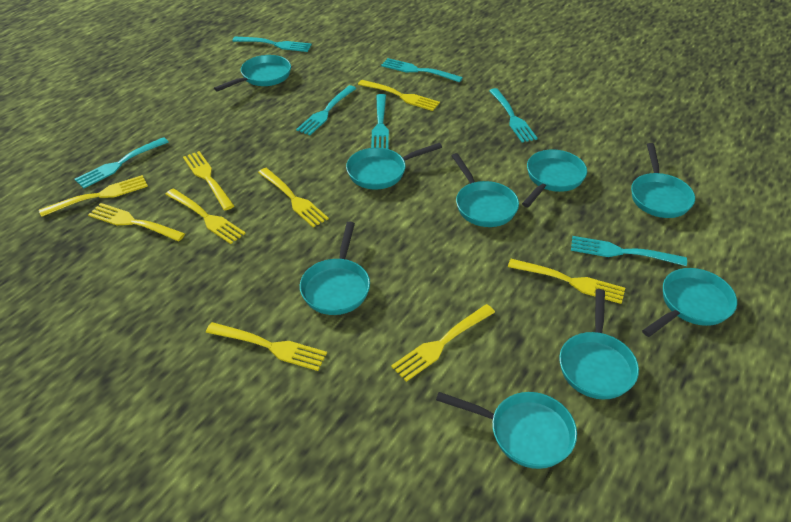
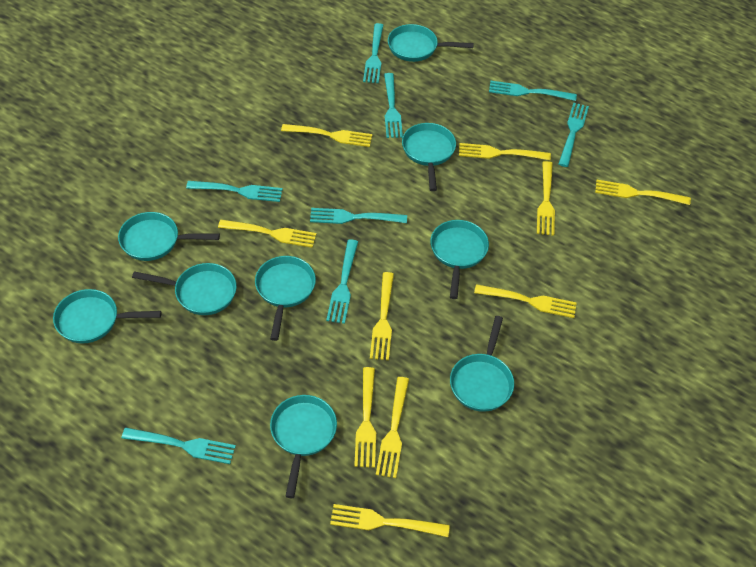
turquoise fork: [75,137,168,188] [232,37,312,52] [296,85,356,135] [371,94,389,149] [381,58,463,83] [489,88,538,142] [571,236,687,266] = 7 -> [121,428,236,464] [186,181,283,202] [310,208,407,224] [326,239,358,324] [363,23,383,83] [384,73,403,138] [489,81,577,101] [559,103,589,167] = 8
yellow fork: [39,175,148,217] [88,203,185,241] [165,188,246,244] [183,151,234,210] [206,322,327,371] [258,168,329,227] [358,80,440,111] [391,304,495,382] [508,259,625,304] = 9 -> [218,220,317,248] [281,124,372,147] [330,504,450,537] [354,367,376,468] [370,272,394,360] [376,377,409,478] [459,143,551,160] [474,284,577,318] [537,161,555,236] [595,180,691,205] = 10

